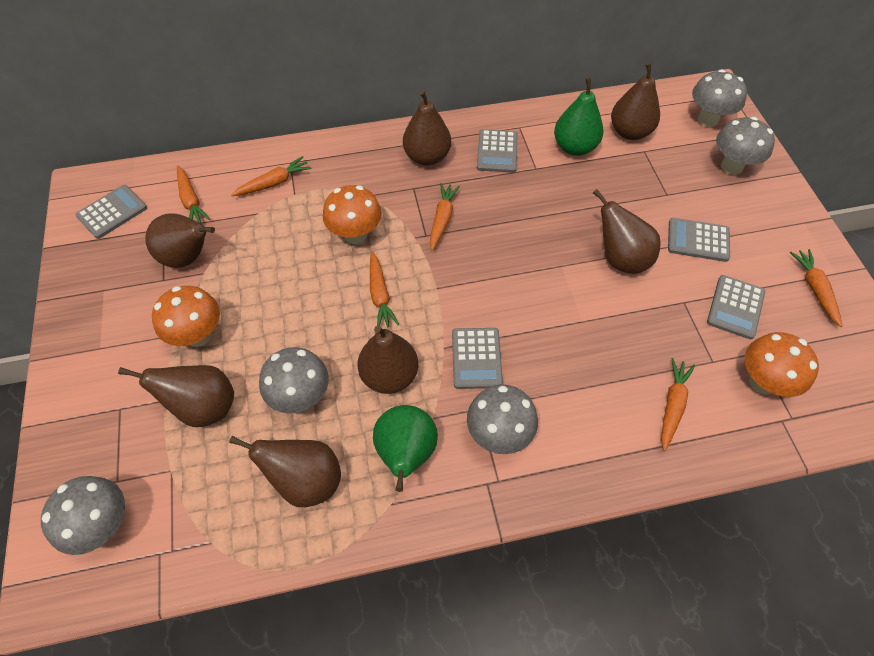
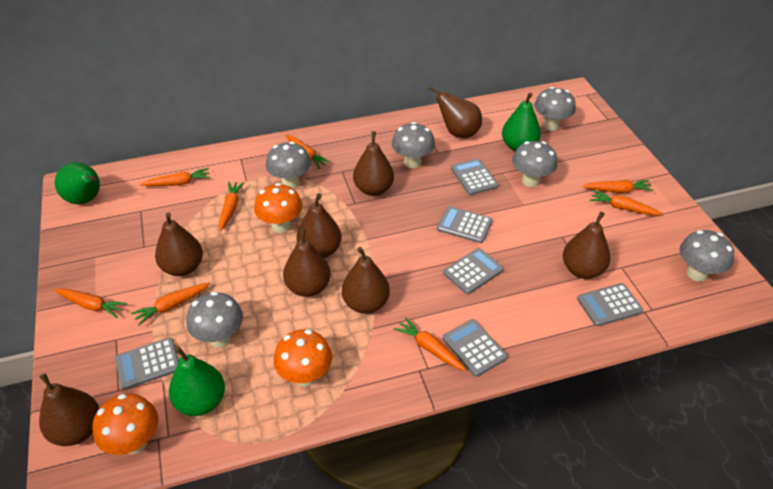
brown pear: [118,365,234,427] [145,213,215,268] [229,436,341,507] [358,326,418,394] [403,90,451,166] [593,189,661,274] [611,62,660,140] = 7 -> [39,373,99,446] [155,212,203,276] [283,228,331,297] [296,193,342,258] [342,247,390,314] [353,132,394,196] [428,86,482,138] [563,212,611,279] = 8
green pear: [373,405,438,492] [554,77,604,156] = 2 -> [55,162,100,204] [169,346,225,416] [502,93,541,151] = 3
grey calculator: [75,185,147,239] [452,328,503,389] [477,129,518,173] [668,218,730,262] [707,275,765,339] = 5 -> [115,338,179,390] [437,206,493,243] [443,248,504,294] [443,319,508,377] [451,159,499,195] [577,283,643,326] = 6
grey mushroom: [41,476,125,555] [259,347,329,414] [467,384,538,454] [692,69,747,127] [716,117,775,175] = 5 -> [186,291,243,347] [266,142,311,188] [392,122,435,168] [512,141,557,187] [534,87,576,131] [680,230,734,282] = 6
orange carrot: [177,166,210,223] [231,156,311,196] [370,251,399,327] [430,183,460,251] [661,358,695,451] [790,249,843,327] = 6 -> [54,288,127,318] [131,282,210,326] [140,168,210,186] [219,182,244,231] [285,135,331,169] [394,317,466,370] [583,180,653,193] [590,190,663,215] = 8

